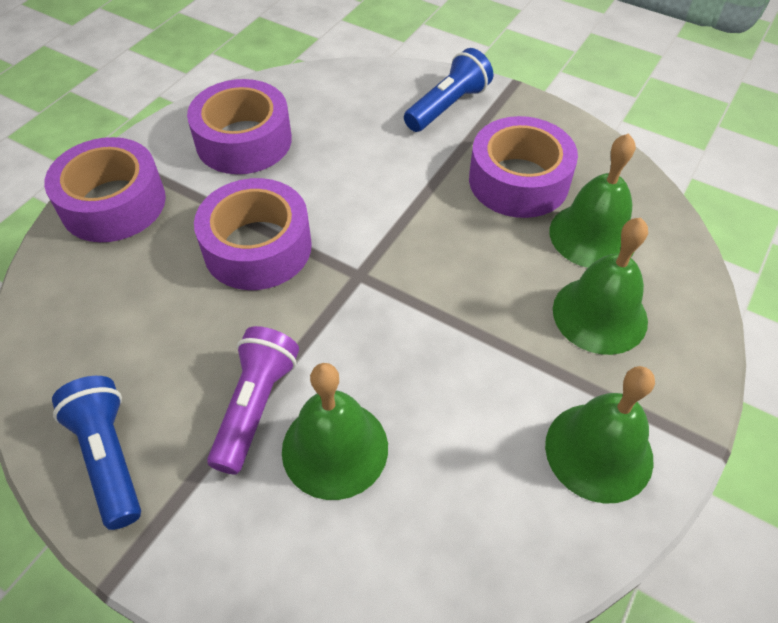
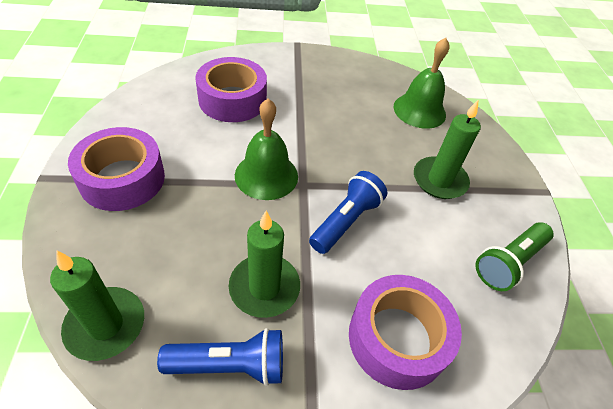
green bell: [282,363,388,500] [545,366,655,504] [549,133,636,268] [553,218,648,355] = 4 -> [235,99,298,200] [393,38,450,129] = 2
green candle: none = 0 -> [50,251,144,361] [229,211,300,318] [414,100,481,199] = 3
green flashlight: none = 0 -> [475,222,553,291] = 1
purple flashlight: [207,326,299,475] = 1 -> none = 0
purple tape: [44,137,166,242] [187,79,292,174] [194,178,312,290] [469,116,578,218] = 4 -> [68,127,165,211] [195,57,267,122] [349,275,462,390] = 3

